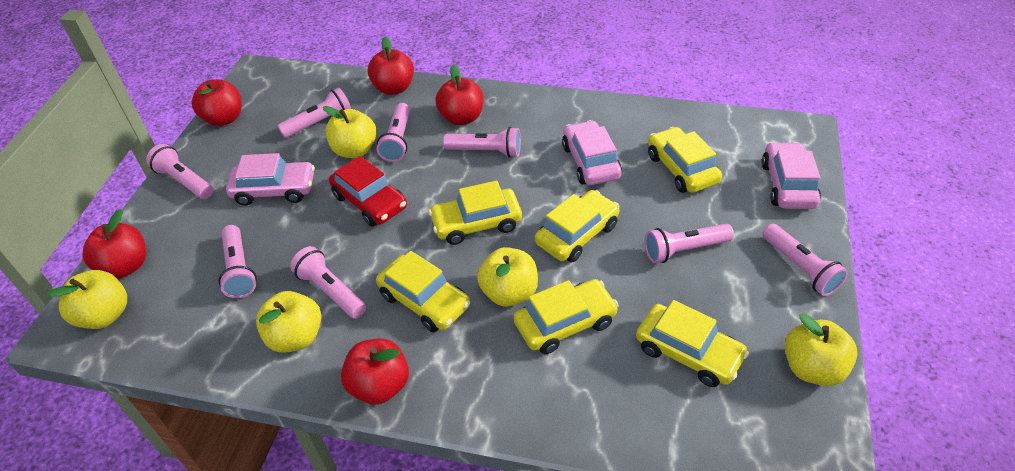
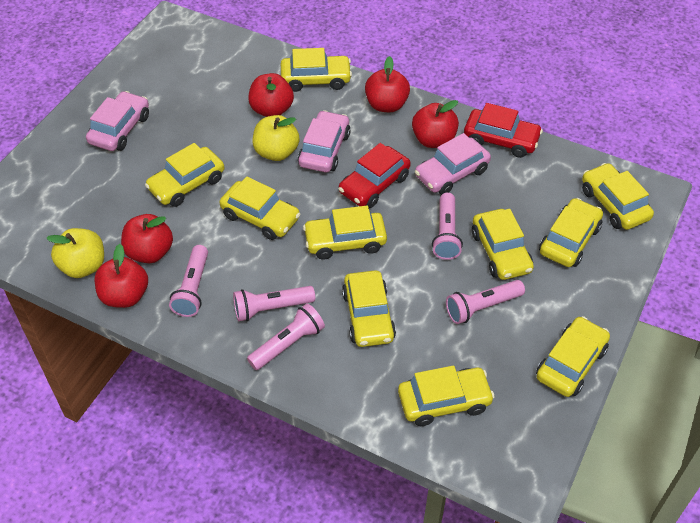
pink flashlight: [146,144,213,199] [219,225,257,298] [278,88,351,138] [290,246,366,319] [377,103,410,162] [443,127,521,158] [644,224,734,263] [762,224,848,296] = 8 -> [169,245,208,317] [233,286,315,321] [247,303,325,370] [432,193,463,260] [446,280,525,324] = 5
red car: [329,156,407,226] = 1 -> [339,143,411,208] [464,103,543,158] = 2
yellow apple: [47,270,127,329] [256,291,321,353] [323,106,377,158] [477,247,538,307] [785,314,858,386] = 5 -> [46,228,104,278] [253,115,300,161] = 2
yellow car: [376,251,470,332] [429,181,522,245] [514,279,619,354] [535,190,620,262] [636,300,749,387] [648,127,722,193] = 6 -> [145,143,224,207] [220,176,300,240] [281,48,352,92] [303,206,387,260] [342,270,396,347] [398,366,495,426] [472,209,534,280] [536,316,610,397] [539,198,603,267] [582,163,654,230] = 10

